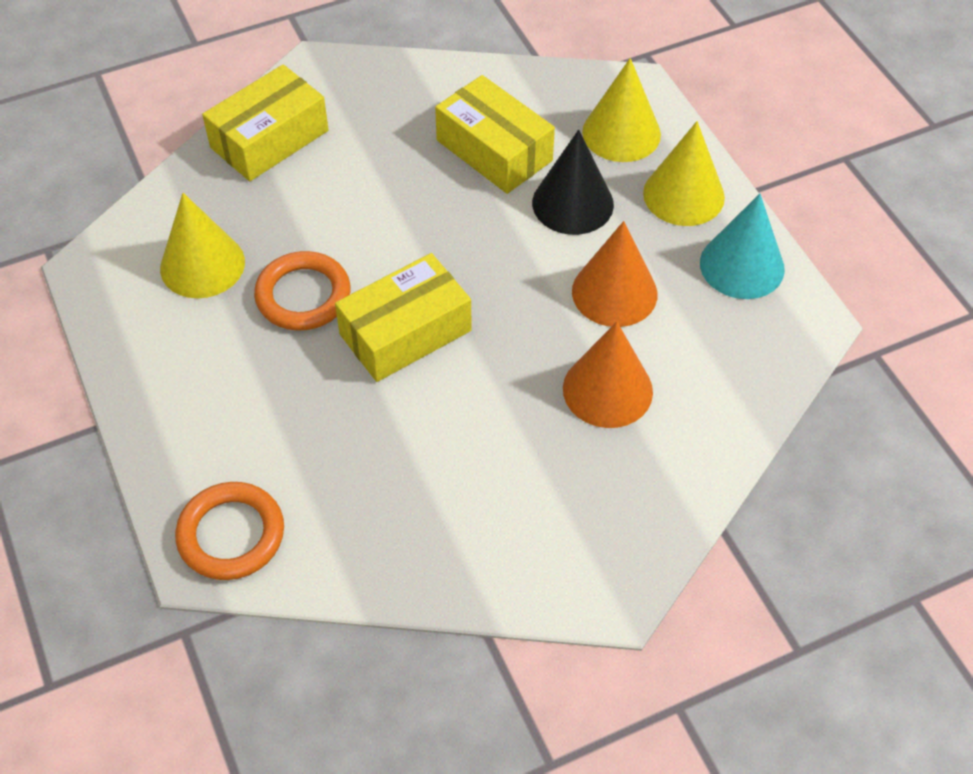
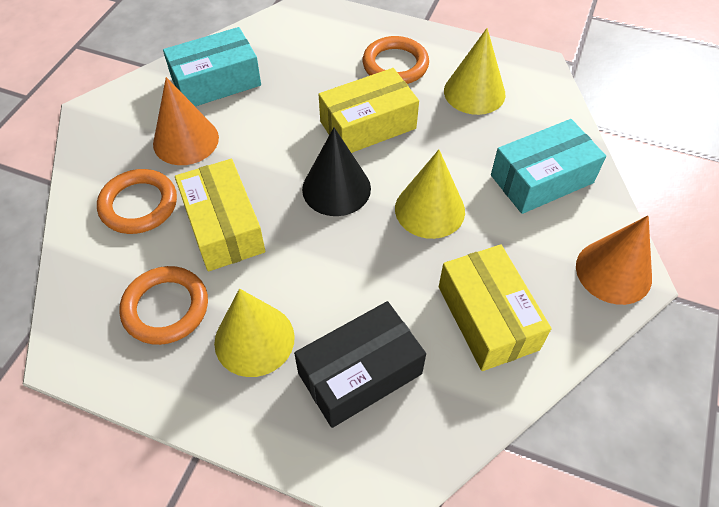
black box: none = 0 -> [294,301,426,428] = 1
orange ring: [175,482,284,580] [254,251,351,331] = 2 -> [97,169,177,234] [119,266,208,345] [363,36,429,84] = 3
turquoise box: none = 0 -> [163,27,261,106] [491,119,606,214] = 2
turquoise cone: [700,193,785,299] = 1 -> none = 0

